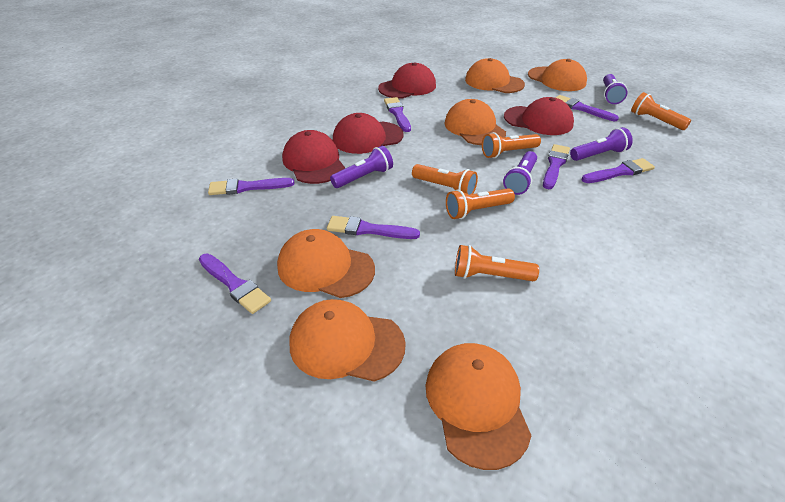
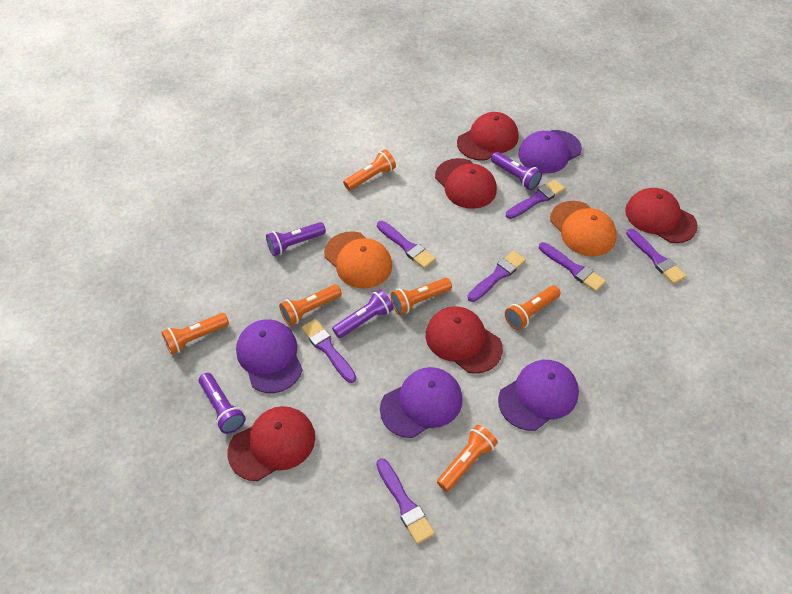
orange cap: [277,229,375,298] [289,299,406,382] [426,343,532,470] [444,99,506,145] [465,58,525,93] [528,59,587,91] = 6 -> [324,231,392,288] [550,201,617,256] = 2
orange flashlight: [412,164,478,195] [446,188,515,219] [455,245,539,281] [482,132,541,158] [631,92,691,130] = 5 -> [162,313,229,355] [279,284,342,326] [343,150,396,191] [391,278,452,315] [437,425,498,492] [505,286,561,330] = 6
purple cap: none = 0 -> [236,319,303,393] [380,367,462,438] [498,360,579,431] [518,130,582,174] = 4
red cap: [282,130,345,184] [333,113,404,154] [378,62,436,99] [504,97,574,135] = 4 -> [228,406,315,481] [426,306,503,374] [435,158,497,209] [457,112,519,161] [625,188,698,243] = 5

